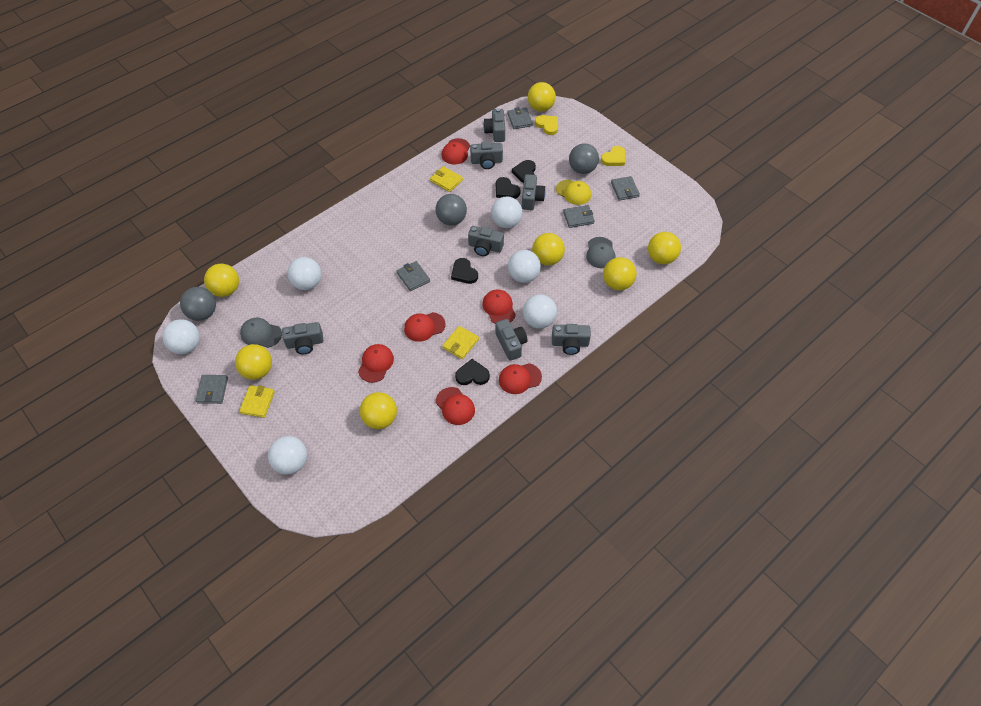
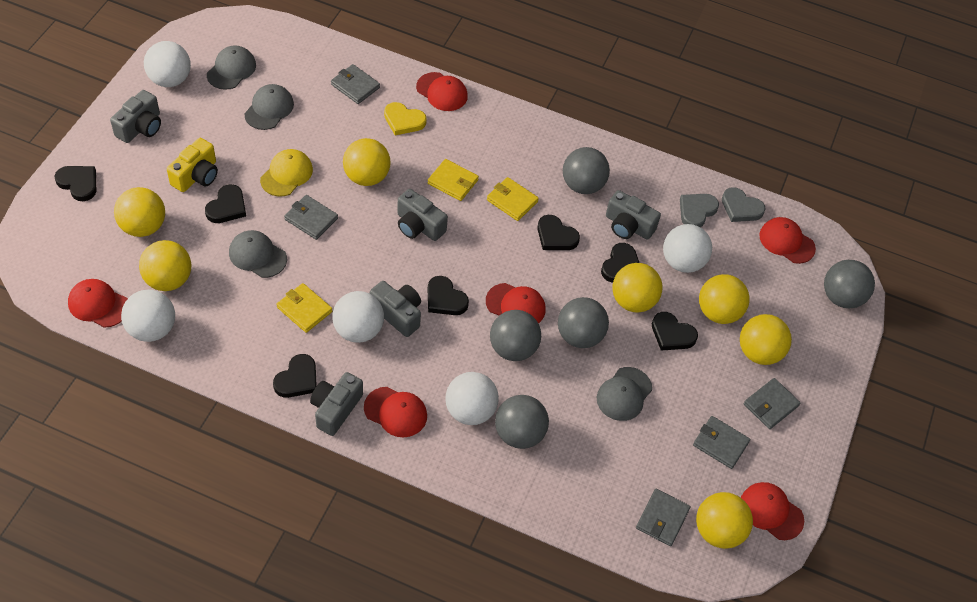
black heart: [451,258,478,284] [455,359,490,385] [496,177,521,199] [512,160,536,183] = 4 -> [55,166,96,201] [205,184,246,223] [273,354,317,398] [428,276,469,315] [537,215,580,250] [601,243,639,283] [652,312,698,351] = 7
grey ball: [180,287,216,321] [435,194,467,226] [569,143,599,174] = 3 -> [490,310,541,361] [495,395,549,449] [558,297,609,348] [563,147,610,194] [824,260,875,308] = 5
grey camera: [282,322,323,354] [468,226,504,256] [470,141,503,169] [483,108,505,142] [495,319,527,361] [522,174,546,210] [552,324,591,355] = 7 -> [110,90,161,143] [310,372,363,436] [370,281,421,337] [397,189,448,241] [606,190,661,239] = 5
grey cap: [240,318,282,348] [586,237,615,268] = 2 -> [207,45,256,90] [229,230,287,278] [244,84,294,130] [597,367,652,421] = 4
grey heart: none = 0 -> [680,194,719,227] [722,187,765,222] = 2
white ball: [162,319,200,354] [268,436,307,475] [287,257,321,290] [491,196,522,228] [508,250,541,283] [523,295,557,329] = 6 -> [121,289,175,342] [144,41,191,87] [332,291,384,343] [445,372,499,425] [663,224,712,273] = 5
yellow camera: none = 0 -> [167,138,218,192] = 1
yellow heart: [535,115,558,135] [601,146,626,166] = 2 -> [384,102,427,135] = 1

